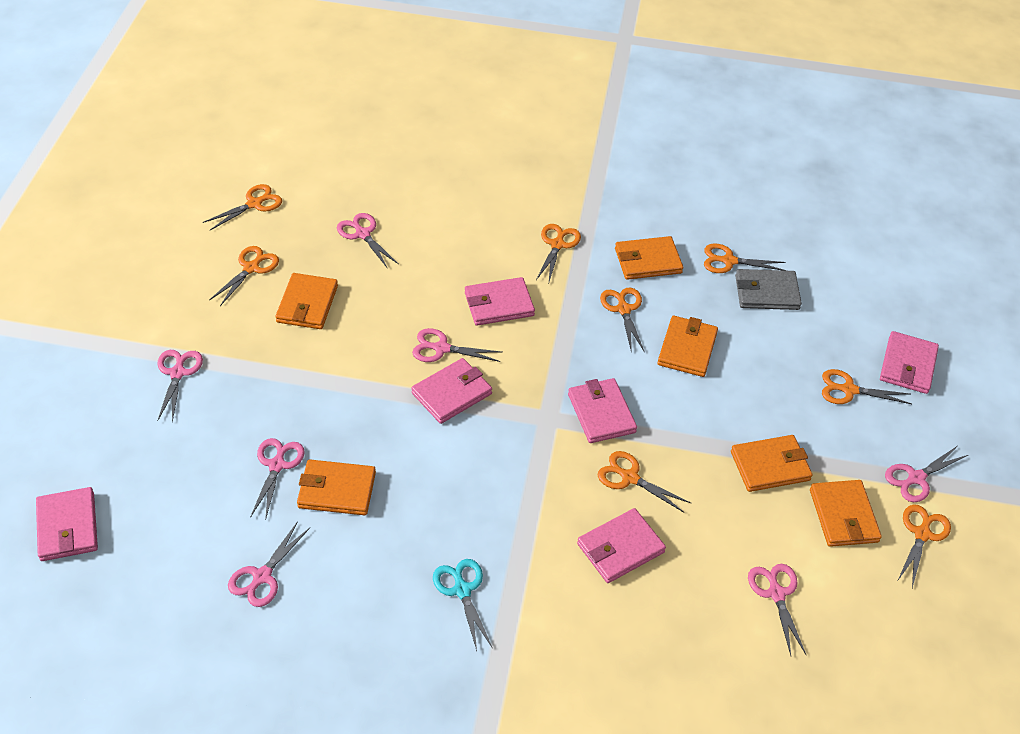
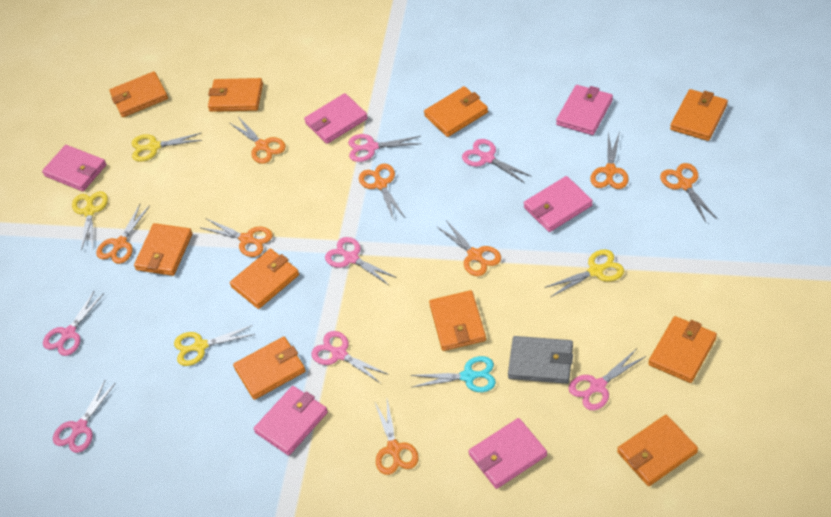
orange wallet: [275,273,338,329] [297,459,376,515] [615,236,683,280] [658,316,718,377] [731,435,813,492] [810,480,882,547] = 6 -> [109,71,168,117] [134,223,192,276] [208,78,263,112] [230,249,299,309] [233,337,306,400] [424,86,488,137] [429,290,486,351] [617,415,698,486] [649,316,717,383] [670,89,728,141] = 10
yellow scissors: none = 0 -> [72,191,108,251] [132,133,202,162] [174,325,255,366] [544,249,624,297] = 4

